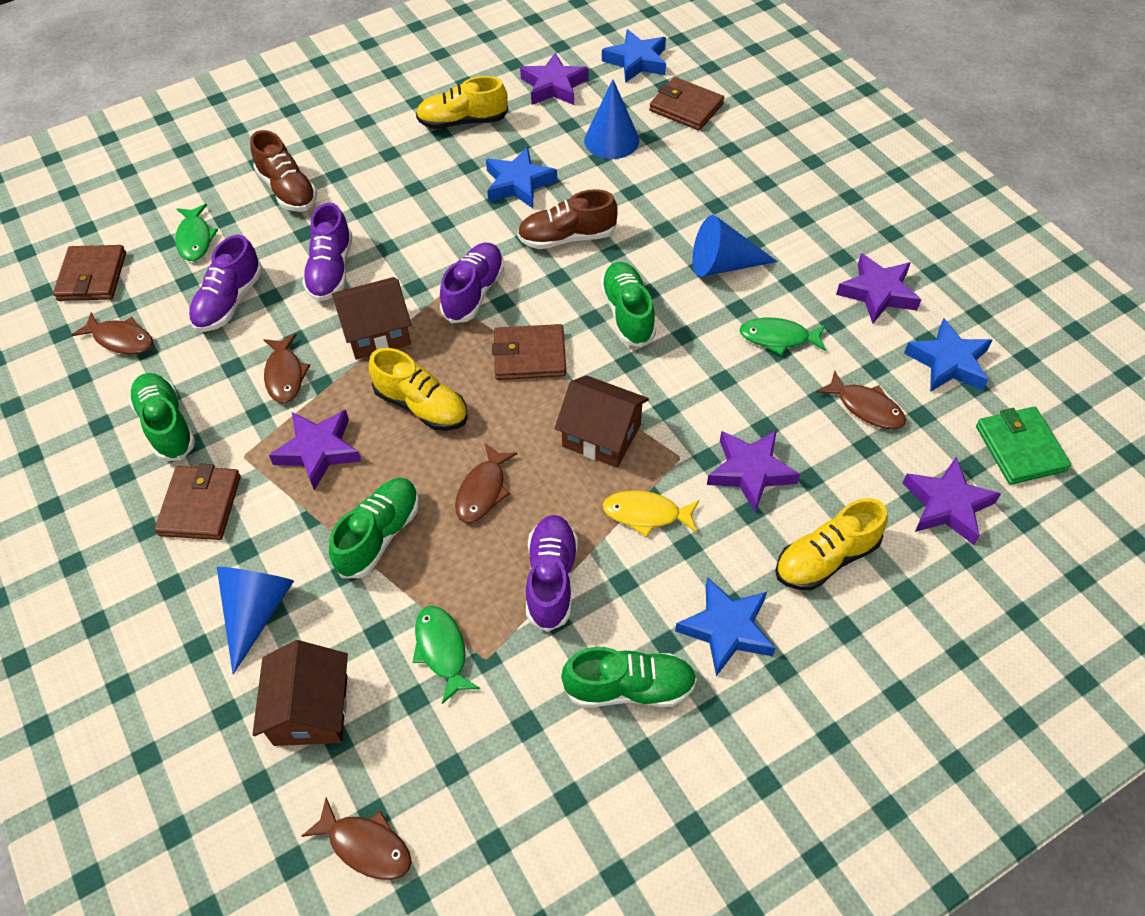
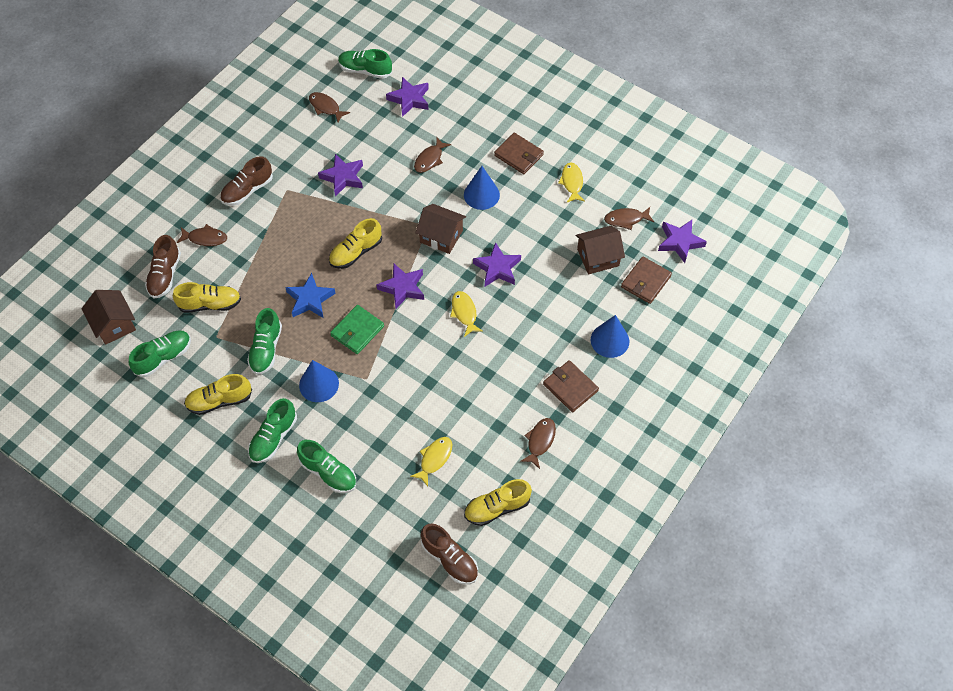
blue star: [486,147,557,208] [602,29,666,83] [675,577,776,676] [904,318,992,392] = 4 -> [285,273,336,318] = 1
brown shoe: [250,130,317,212] [517,189,617,249] = 2 -> [145,235,181,298] [220,156,273,206] [421,523,478,585] = 3
brown wallet: [53,245,126,301] [155,464,241,540] [492,324,566,380] [649,77,724,131] = 4 -> [494,133,544,174] [543,360,599,412] [621,256,672,304] = 3
green fish: [175,204,218,261] [413,606,480,704] [739,318,826,355] = 3 -> none = 0
green shoe: [128,373,196,461] [329,478,419,578] [561,647,697,707] [600,262,656,347] = 4 -> [129,330,191,377] [247,308,282,375] [248,398,297,463] [297,440,356,493] [338,49,392,79] = 5
purple shoe: [189,235,262,332] [302,202,352,302] [440,243,504,323] [526,515,578,632] = 4 -> none = 0
yellow fish: [603,491,699,537] = 1 -> [410,437,452,486] [450,291,483,337] [558,162,585,202] = 3
yellow shoe: [369,348,468,431] [416,76,508,129] [775,498,888,590] = 3 -> [173,282,241,313] [184,374,252,415] [329,218,382,269] [464,479,532,526] = 4

